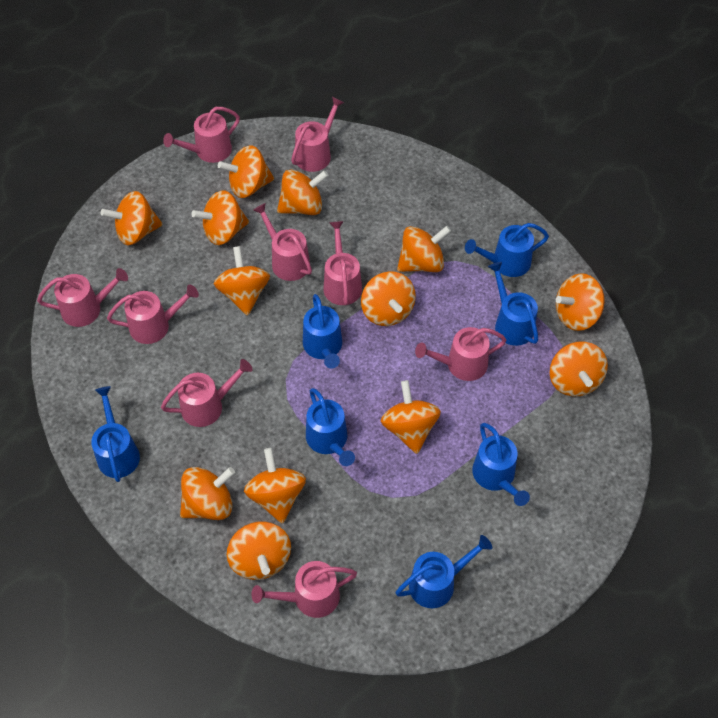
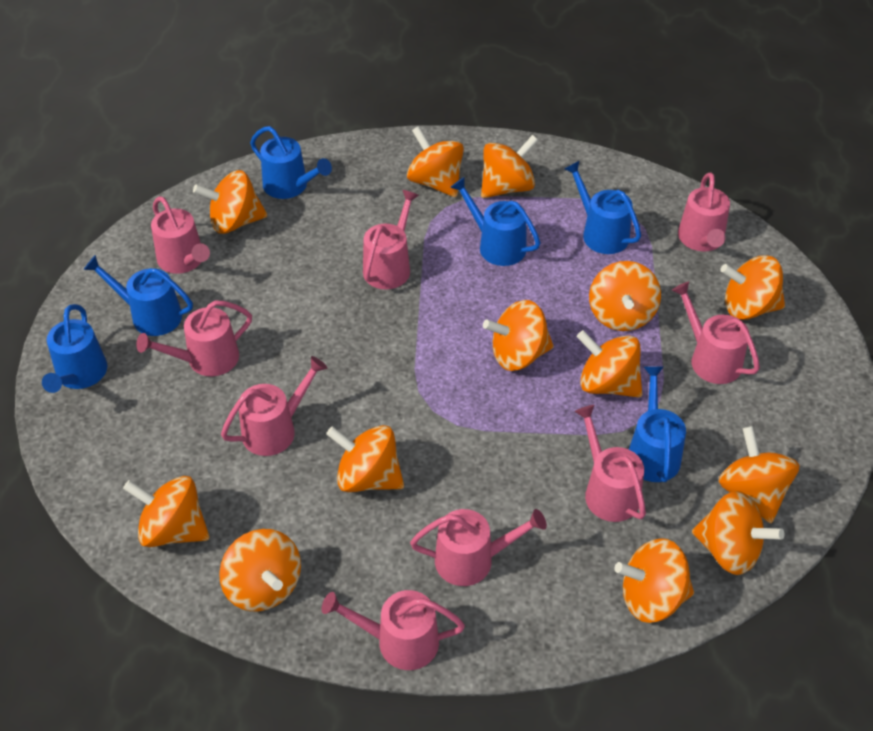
blue watering can: [91,386,140,482] [303,294,342,369] [306,388,355,466] [396,535,492,608] [465,223,549,277] [472,423,530,506] [488,262,538,346] = 7 -> [42,304,107,393] [84,255,193,336] [250,126,332,199] [450,177,540,266] [564,161,641,254] [629,366,686,482] = 6

